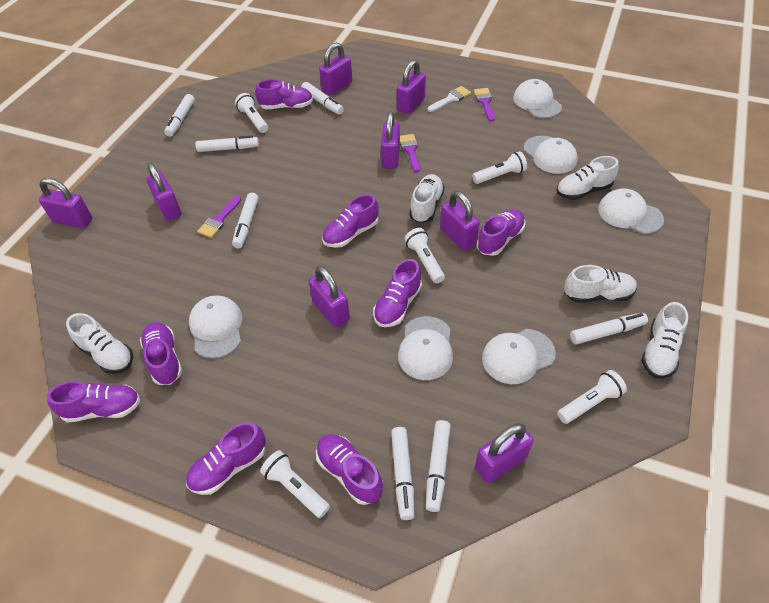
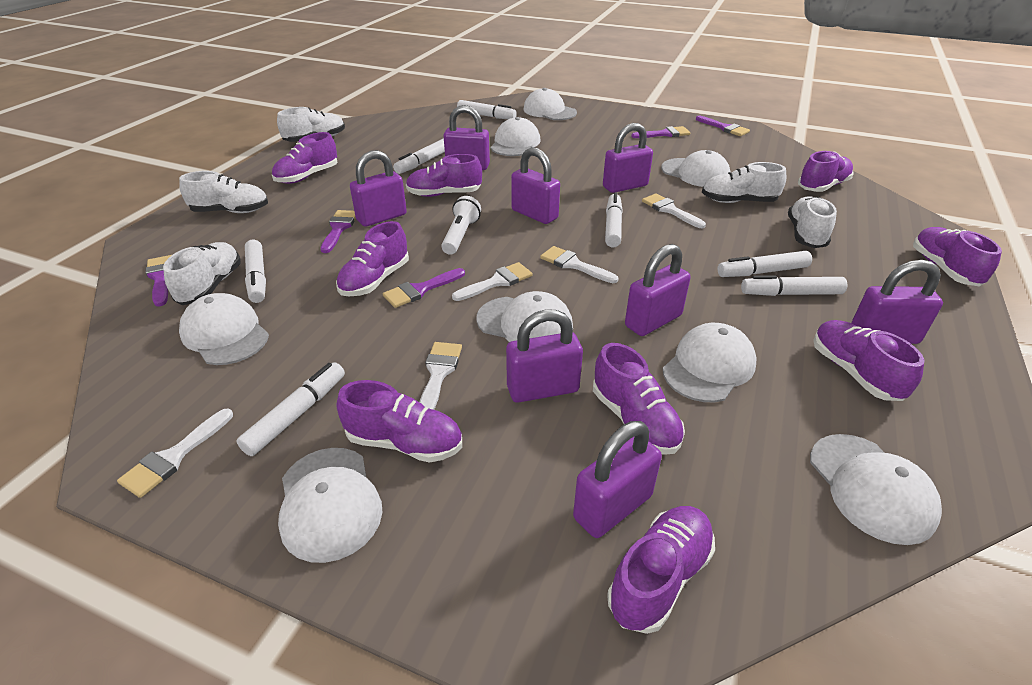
purple brush: [197,196,241,238] [400,134,420,172] [474,88,495,122] = 3 -> [145,255,172,307] [321,210,356,253] [383,268,465,308] [631,126,690,138] [696,116,750,136] = 5
purple shoe: [47,381,140,423] [140,322,182,385] [186,422,266,495] [255,79,313,109] [316,434,383,505] [322,194,379,248] [373,259,422,327] [477,209,525,256] = 8 -> [272,132,338,184] [336,221,409,296] [337,380,462,463] [406,154,482,197] [593,343,685,455] [607,506,715,634] [798,151,854,192] [813,320,924,401] [913,227,1002,287] = 9
white brush: [428,86,471,112] = 1 -> [117,408,233,498] [419,342,462,410] [452,262,533,301] [540,246,618,283] [642,193,706,228] = 5
white cap: [189,295,242,359] [398,316,453,380] [482,329,556,384] [513,79,562,118] [523,136,578,174] [598,188,664,234] = 6 -> [179,293,269,365] [278,448,382,563] [476,291,573,342] [490,117,541,156] [523,88,577,120] [661,150,730,187] [662,323,756,402] [810,434,942,545] = 8
white flashlight: [235,93,268,133] [260,450,330,518] [404,228,445,283] [472,151,527,184] [557,370,627,424] = 5 -> [441,196,481,255] = 1

